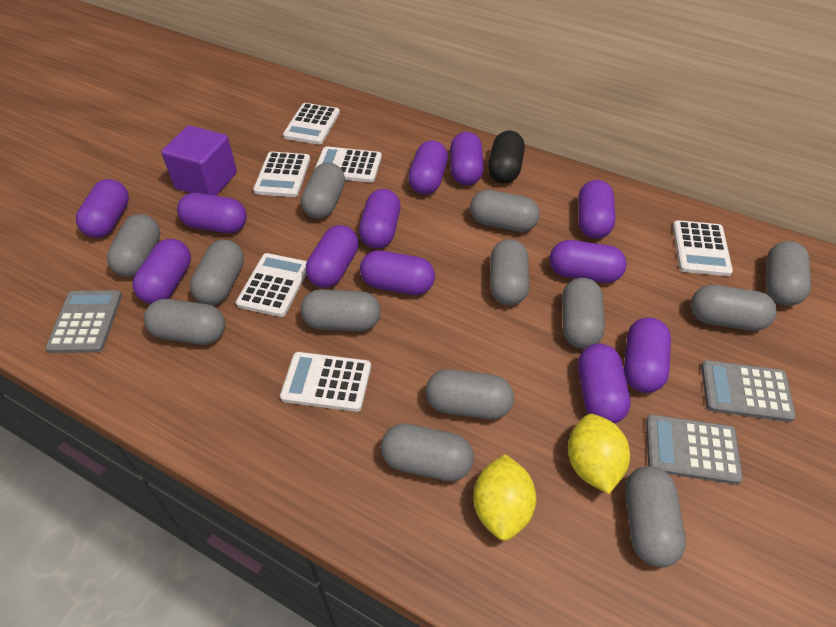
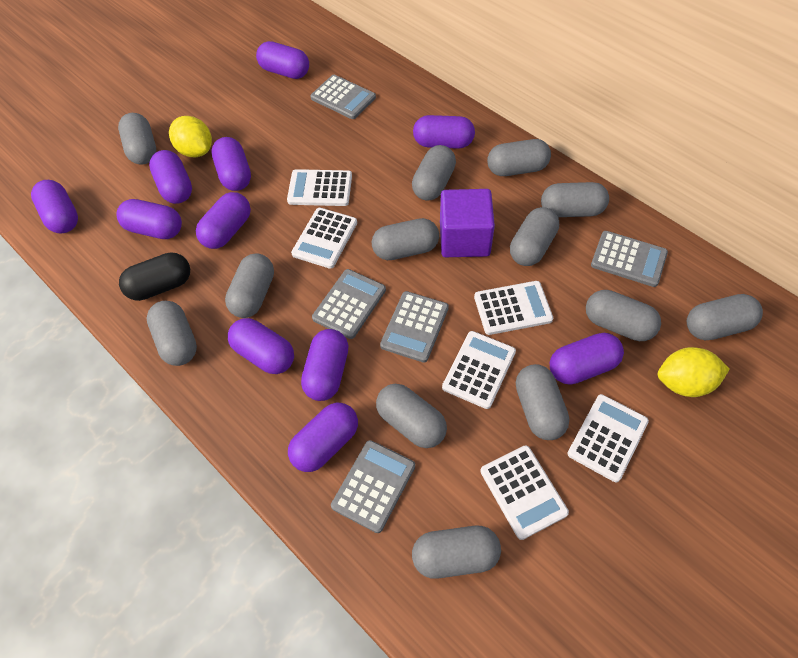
grey calculator: [46,290,122,353] [646,414,743,484] [701,360,796,422] = 3 -> [310,75,376,119] [312,269,386,339] [331,440,415,533] [380,291,449,363] [591,231,668,287] = 5
purple capsule: [76,179,129,238] [133,239,191,304] [177,193,247,233] [306,225,359,288] [359,189,401,248] [360,250,435,295] [408,141,448,195] [450,132,484,185] [550,240,627,283] [578,180,615,238] [578,343,631,423] [624,317,671,393] = 12 -> [31,180,78,234] [116,199,182,239] [149,150,192,204] [196,192,251,249] [211,137,251,191] [228,318,294,374] [256,41,309,79] [288,403,358,472] [301,329,349,401] [413,115,475,149] [550,333,624,384] = 11

